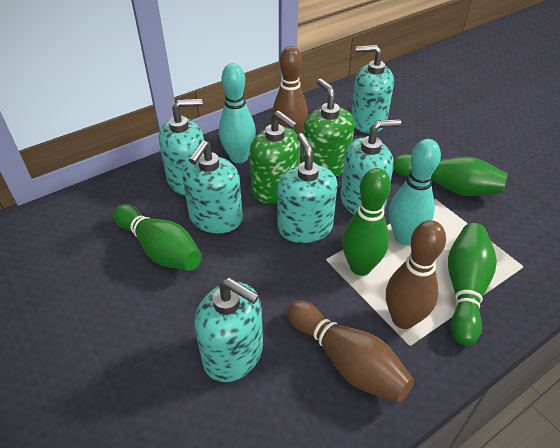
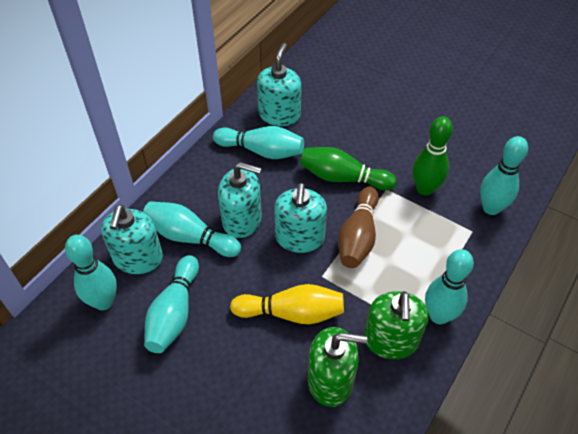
brown bowling pin: [272,46,308,135] [287,300,414,402] [386,220,446,329] = 3 -> [338,187,379,268] = 1
green bowling pin: [113,204,202,271] [342,168,391,276] [393,154,508,196] [448,223,497,346] = 4 -> [300,147,396,190] [413,116,453,196] = 2
turquoise bowling pin: [219,63,256,163] [389,139,441,245] = 2 -> [65,235,117,310] [143,201,241,257] [144,255,199,353] [213,126,304,159] [425,249,474,324] [480,136,528,215] = 6
turquoise soap dispenser: [159,99,204,195] [182,140,243,233] [194,278,263,382] [277,133,337,243] [340,119,401,214] [351,45,394,133] = 6 -> [101,205,163,274] [218,162,262,238] [257,43,301,126] [274,183,327,253] = 4
yellow bowling pin: none = 0 -> [230,284,344,324] = 1

